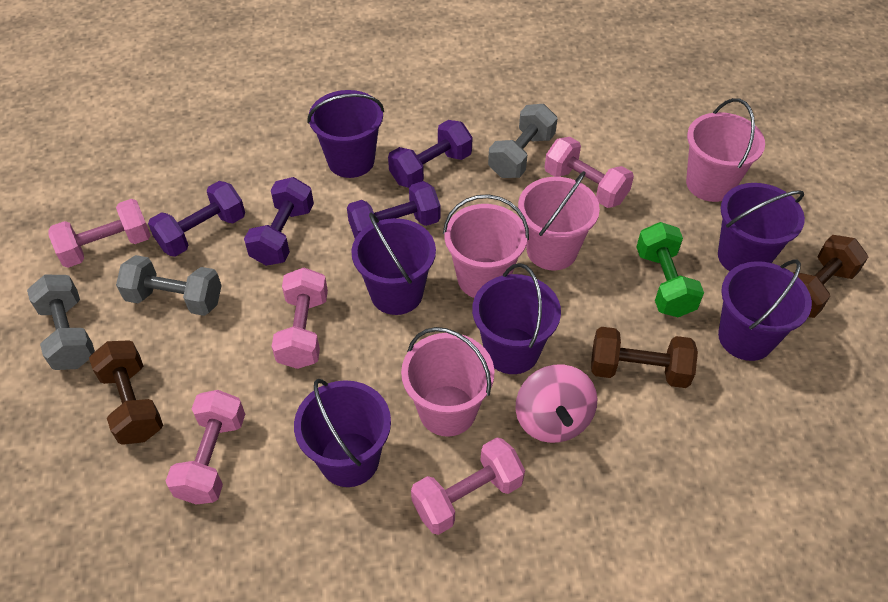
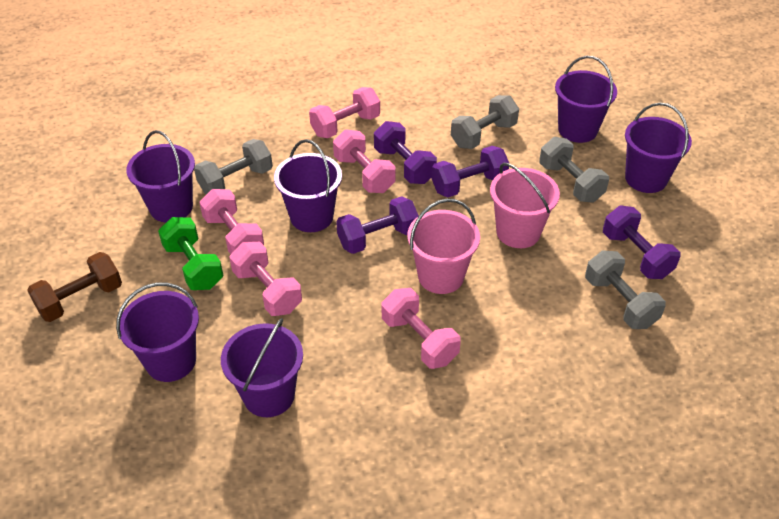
brown dumbbell: [89,340,163,445] [591,327,698,388] [794,235,868,318] = 3 -> [27,252,122,322] = 1
grey dumbbell: [27,275,95,370] [116,255,222,316] [488,104,558,178] = 3 -> [194,139,273,194] [451,95,519,149] [539,137,609,202] [585,250,666,329] = 4
pink bucket: [401,327,494,437] [443,194,529,298] [518,171,600,270] [686,98,765,202] = 4 -> [407,199,480,294] [490,163,560,248] = 2
pink spinning top: [515,364,597,443] = 1 -> none = 0

